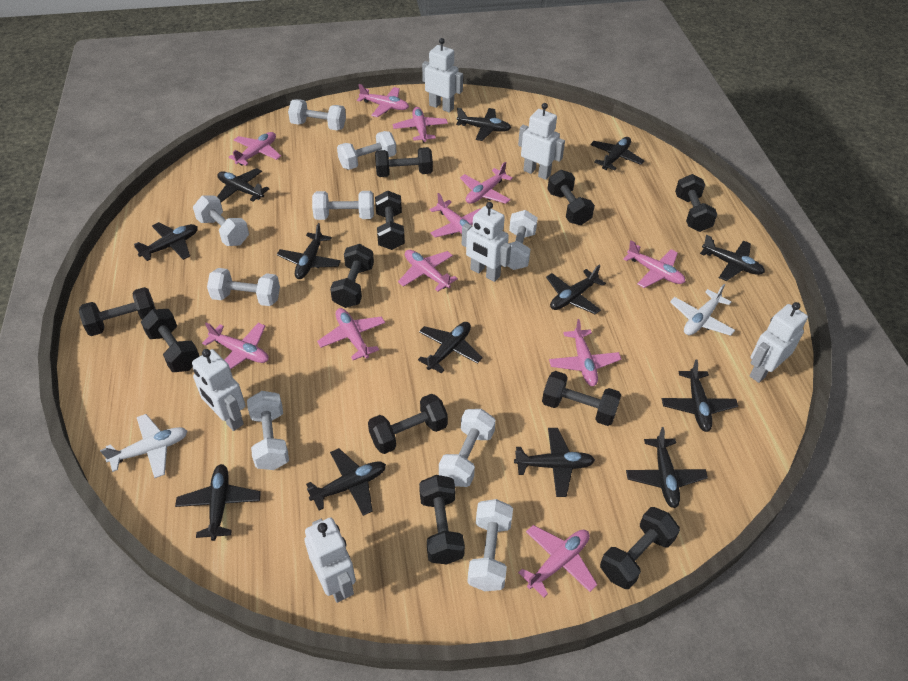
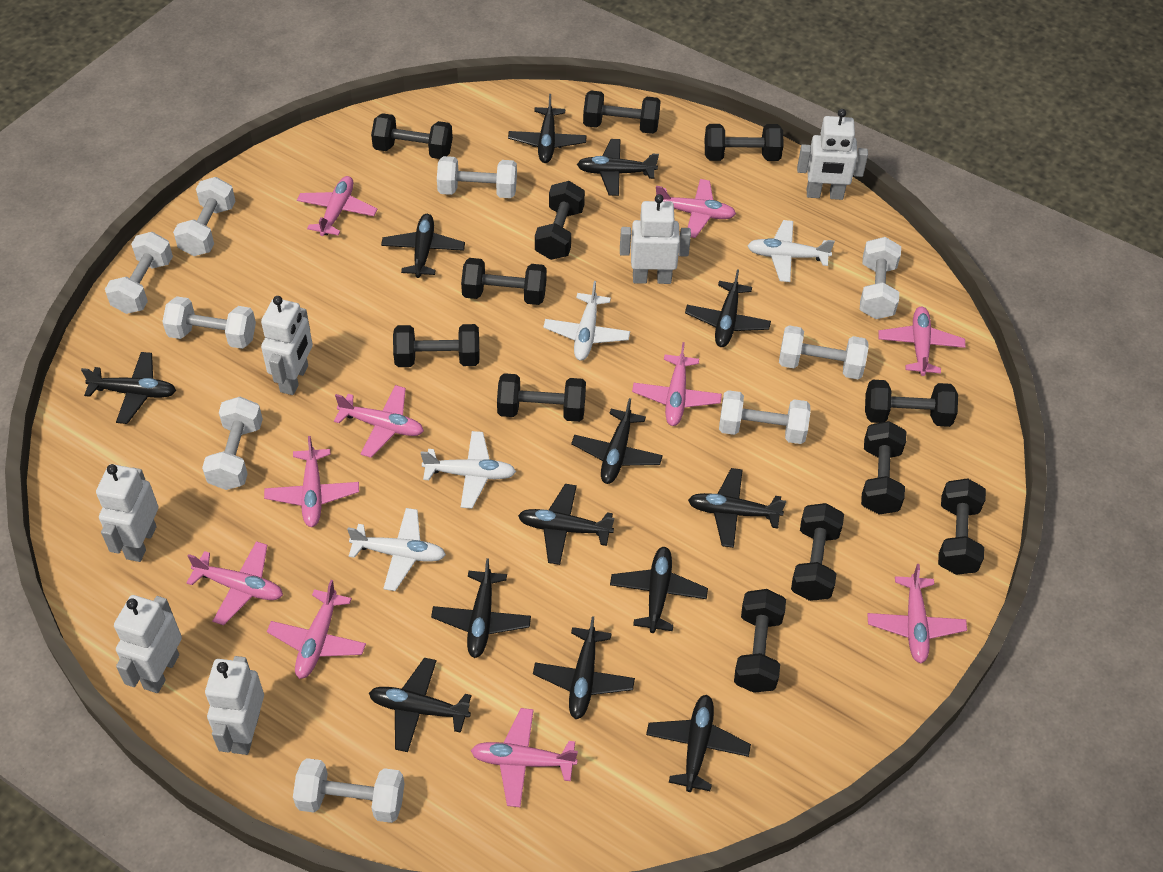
black dumbbell: [79,287,155,336] [141,309,199,372] [330,244,374,308] [368,394,448,454] [375,147,433,177] [375,190,405,250] [419,475,465,565] [542,371,621,426] [547,170,595,225] [600,507,680,589] [675,174,717,232] = 11 -> [371,113,453,159] [393,324,479,367] [461,258,547,305] [497,373,586,422] [535,181,585,260] [583,91,661,134] [705,124,783,161] [734,589,786,693] [791,503,844,601] [861,421,906,515] [865,380,958,427] [938,478,986,575] = 12
pink plane: [202,322,269,369] [229,132,281,166] [317,308,385,360] [357,84,409,117] [393,107,448,143] [398,250,458,292] [430,193,480,237] [460,162,513,204] [518,525,598,597] [549,319,621,386] [623,240,685,288] = 11 -> [186,541,283,625] [264,436,359,527] [267,580,366,679] [297,176,377,236] [334,385,424,458] [471,708,578,807] [632,342,722,426] [654,179,736,238] [867,564,967,663] [878,307,966,376] = 10
white plane: [100,414,188,478] [670,284,735,336] = 2 -> [347,508,446,591] [421,431,516,509] [543,281,630,361] [747,220,835,282] = 4

